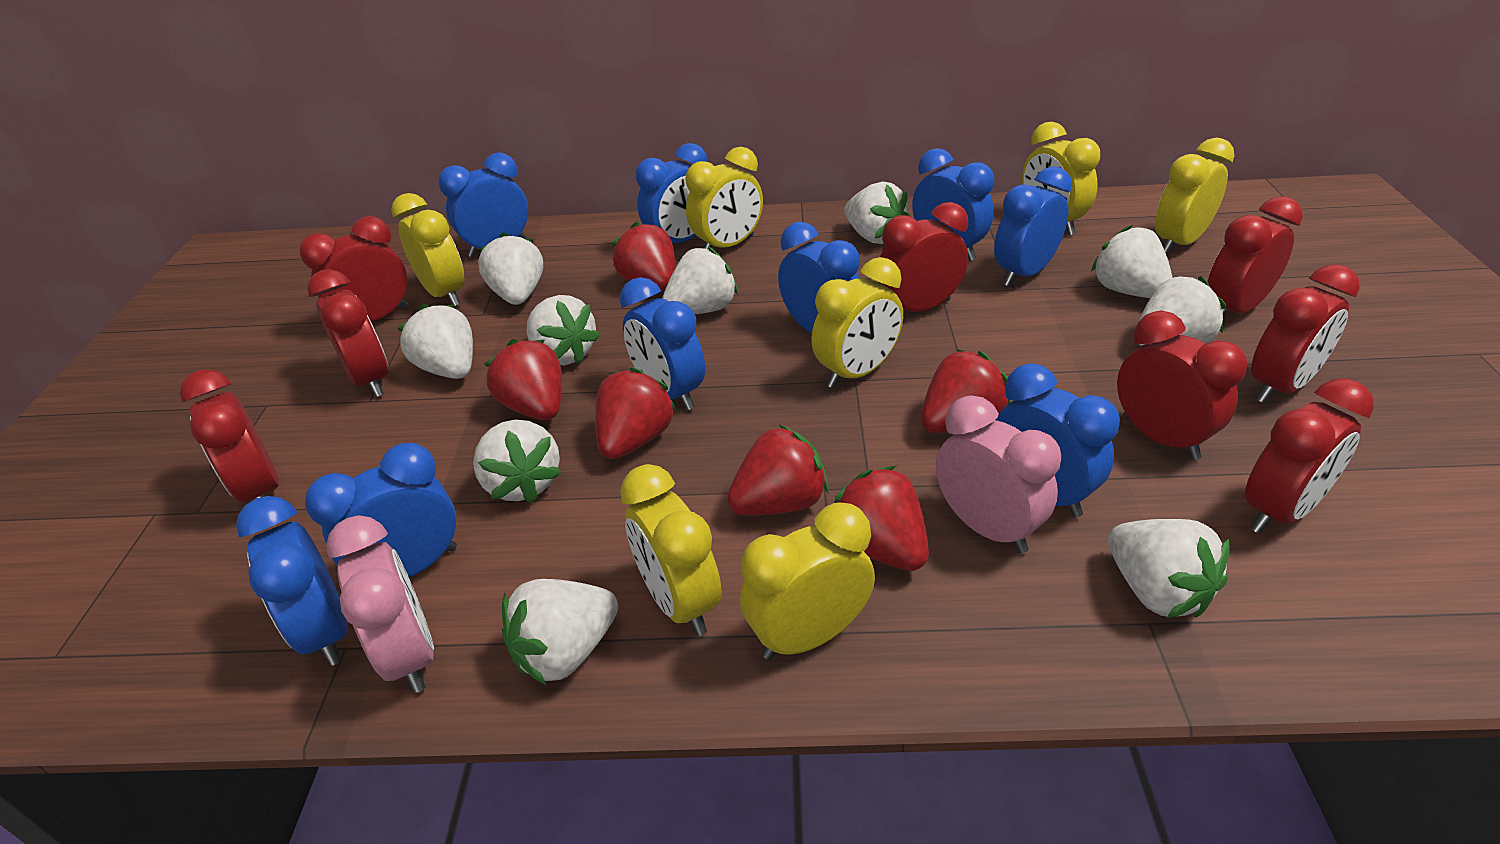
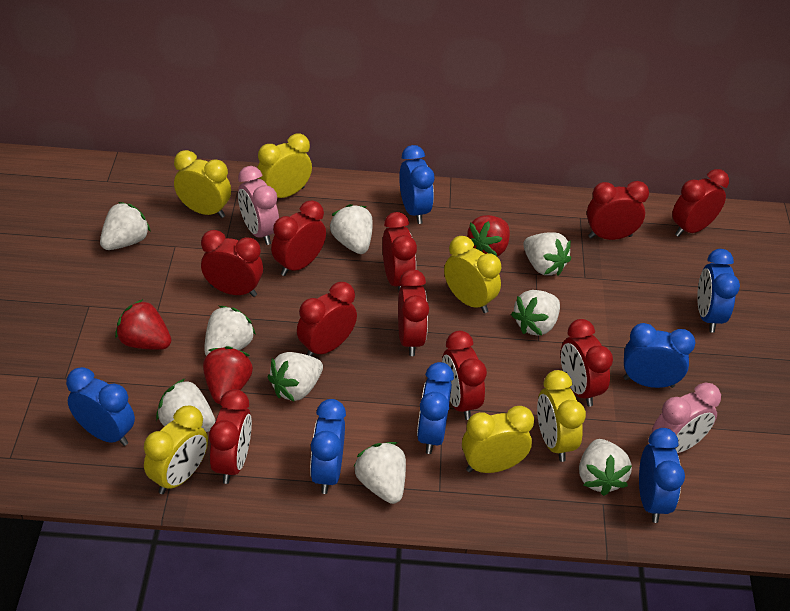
blue clock: [236,496,348,666] [305,443,457,577] [438,152,528,257] [620,277,705,410] [636,143,708,243] [778,222,860,333] [912,148,994,261] [994,166,1072,287] [996,363,1120,517] = 9 -> [66,367,135,446] [310,399,346,494] [399,145,434,224] [417,362,454,454] [624,323,695,388] [639,428,685,523] [697,249,740,333] = 7
red clock: [180,369,279,502] [299,216,409,321] [307,269,389,397] [879,202,968,312] [1117,311,1248,460] [1208,196,1303,317] [1245,378,1374,534] [1251,264,1360,404] = 8 -> [201,230,263,297] [209,389,252,484] [271,200,326,276] [297,282,357,356] [382,212,417,290] [398,269,429,356] [442,331,487,420] [561,319,613,407] [587,181,649,240] [672,169,729,237] = 10
red strawberry: [484,339,562,420] [595,368,677,459] [612,222,676,290] [727,425,829,515] [834,466,929,571] [921,349,1010,433] = 6 -> [115,299,171,350] [203,346,253,404] [467,215,510,256] = 3
white strawberry: [397,304,473,379] [473,420,562,503] [478,232,543,305] [502,579,618,686] [526,295,600,365] [662,247,738,314] [844,182,910,244] [1091,225,1173,298] [1108,519,1230,618] [1139,276,1226,346] = 10 -> [100,202,151,250] [156,379,215,432] [204,306,256,356] [267,352,323,402] [330,204,373,254] [353,442,406,504] [511,290,560,335] [523,232,571,276] [579,439,632,496] = 9
yellow clock: [391,193,465,306] [620,464,722,636] [685,147,763,250] [740,502,875,660] [811,257,903,388] [1022,122,1100,235] [1155,137,1235,255] = 7 -> [144,405,208,494] [174,150,231,218] [257,134,312,198] [444,236,502,313] [462,406,534,473] [537,370,586,462] = 6

